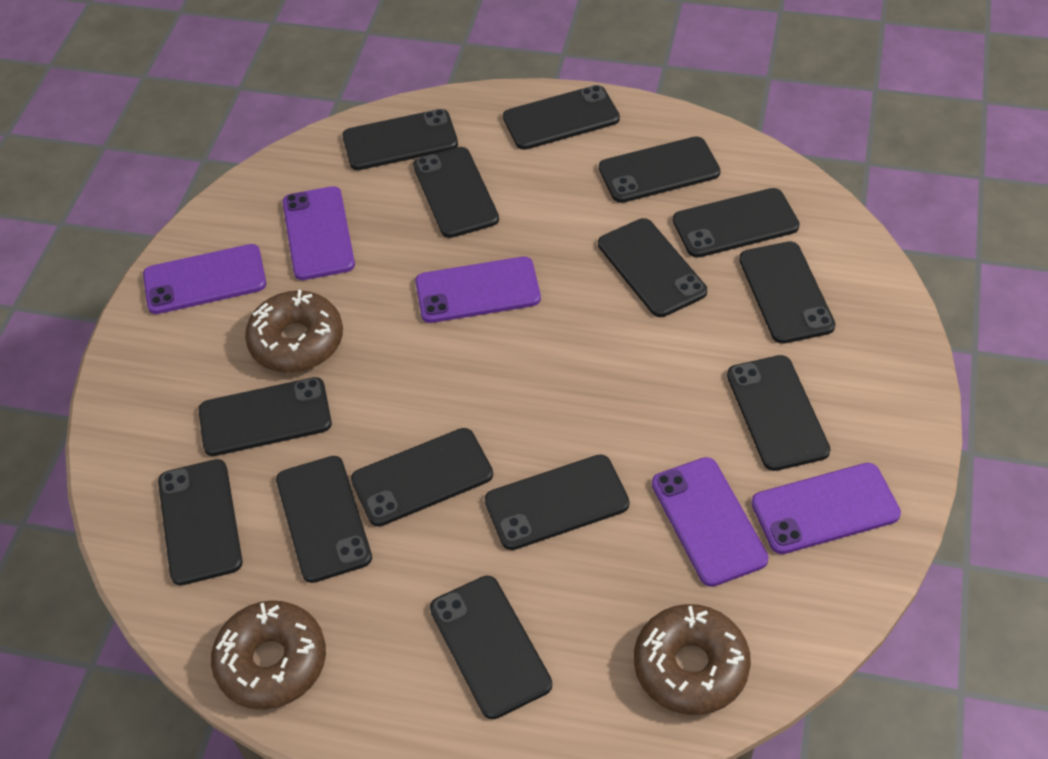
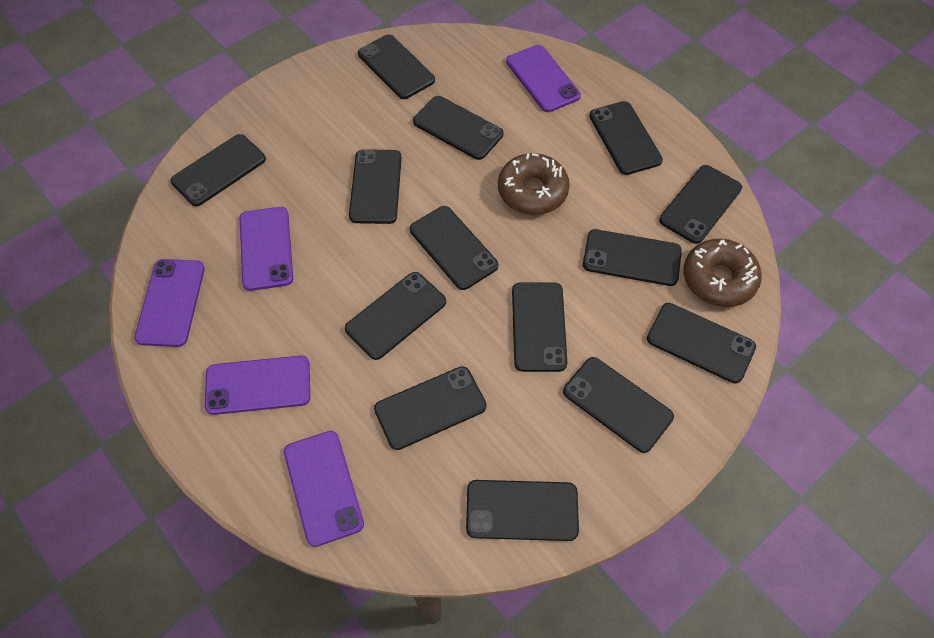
brown donut: [211,600,326,710] [245,290,343,373] [634,604,751,715] = 3 -> [498,153,570,215] [683,239,762,307] = 2

